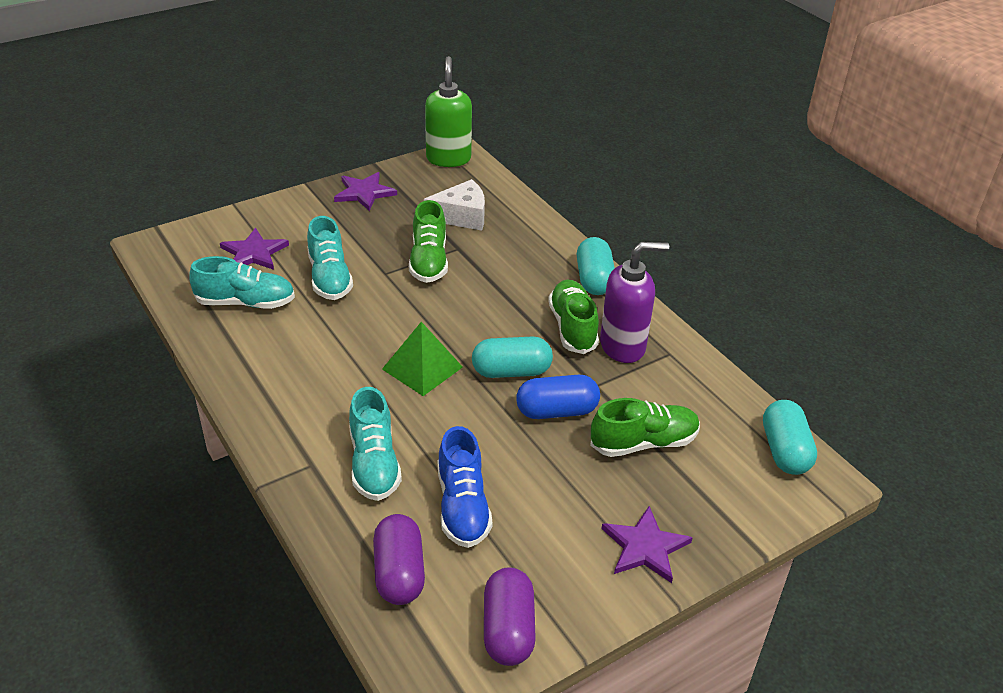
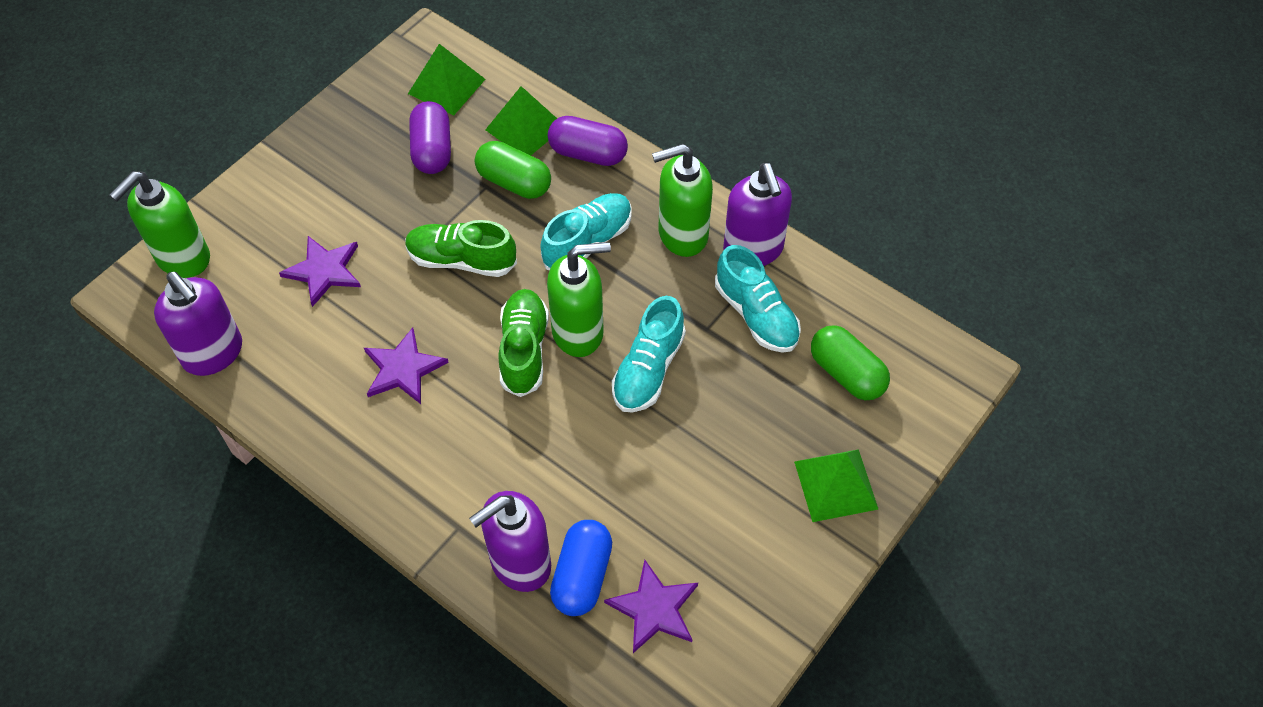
blue shoe: [438,426,492,548] = 1 -> none = 0
green capsule: none = 0 -> [475,141,551,199] [811,325,890,400] = 2
green pyramid: [382,322,463,396] = 1 -> [408,44,485,116] [485,86,557,155] [794,449,878,522] = 3
green shoe: [409,200,448,283] [548,280,599,354] [590,398,700,457] = 3 -> [405,220,517,277] [498,289,549,397] = 2
green soap dispenser: [425,56,472,167] = 1 -> [109,171,210,278] [547,242,611,357] [652,144,713,257] = 3
purple soap dispenser: [600,242,669,363] = 1 -> [154,272,242,376] [469,491,551,592] [723,163,792,266] = 3
turquoise capsule: [472,337,553,378] [577,237,615,295] [763,400,817,475] = 3 -> none = 0
white cheese: [424,179,485,231] = 1 -> none = 0

